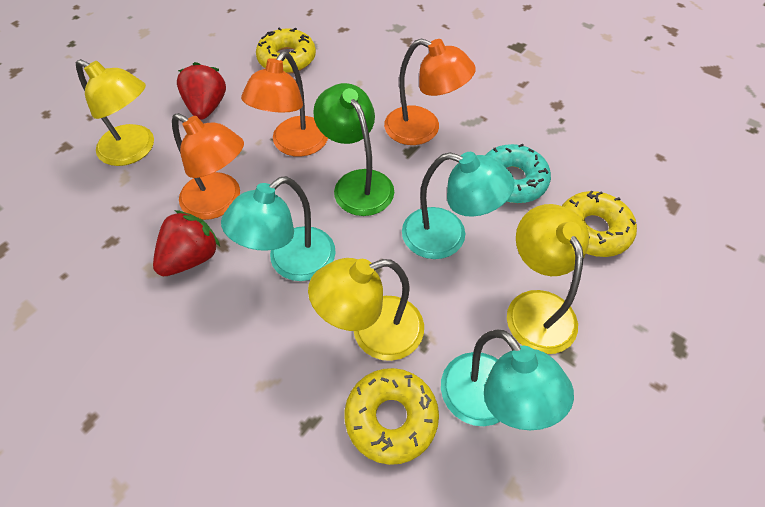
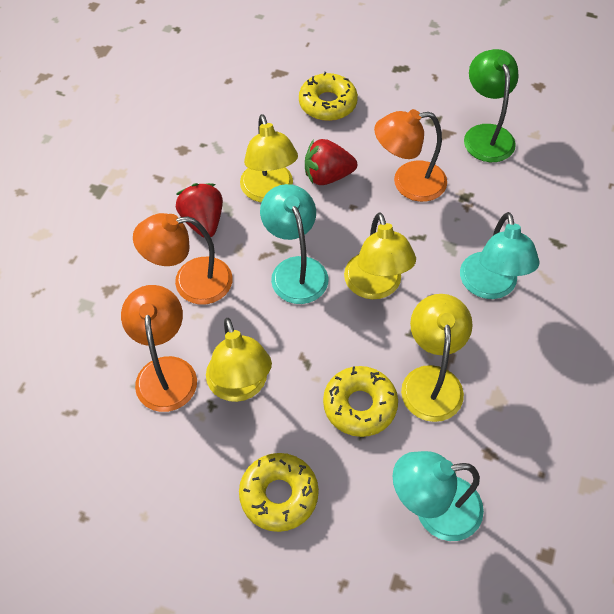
turquoise donut: [486,144,551,203] = 1 -> none = 0
yellow lamp: [76,59,154,166] [308,258,424,361] [507,204,589,354] = 3 -> [206,318,272,402] [240,114,298,202] [344,212,416,299] [401,294,473,422] = 4

